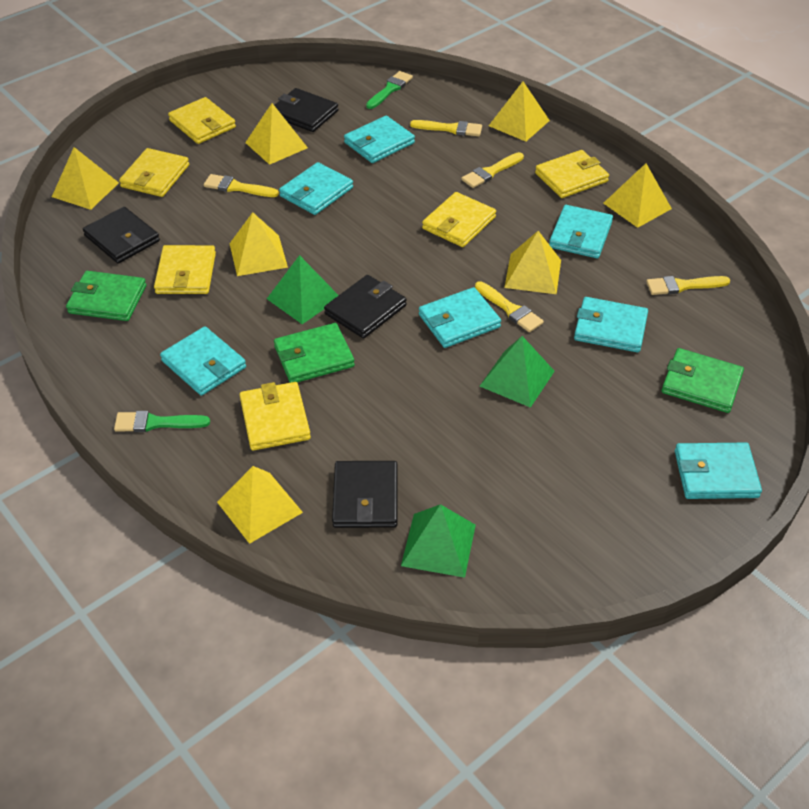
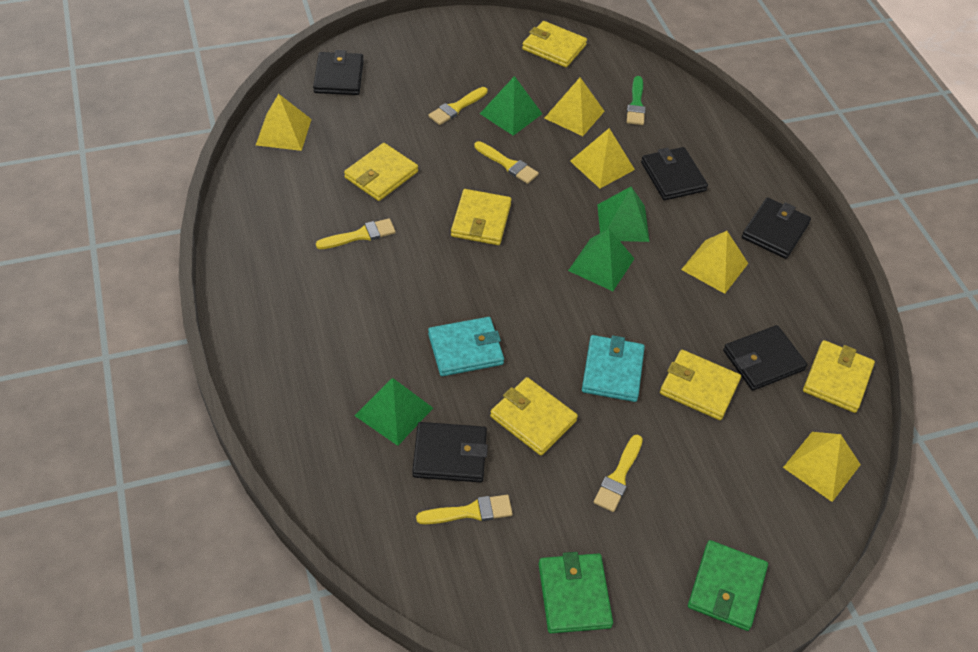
black wallet: [83,207,160,264] [274,88,339,132] [324,275,407,338] [332,461,398,528] = 4 -> [313,50,364,95] [412,422,488,482] [641,147,708,200] [723,325,807,391] [742,197,811,259] = 5
green brush: [114,411,210,432] [366,71,413,109] = 2 -> [627,76,646,125] = 1
green pyramid: [267,255,339,324] [401,504,476,578] [480,336,555,408] = 3 -> [355,378,433,446] [480,76,542,136] [568,229,635,291] [597,187,650,242] = 4
green wallet: [66,271,146,321] [274,323,355,383] [662,348,744,413] = 3 -> [539,552,613,633] [688,540,768,631] = 2
turquoise wallet: [160,326,246,396] [279,162,353,215] [344,116,415,163] [419,287,501,348] [549,205,613,258] [574,297,648,352] [675,443,762,499] = 7 -> [428,317,504,376] [582,335,645,402] = 2
yellow pyramid: [52,147,119,210] [217,466,303,544] [230,212,288,276] [245,103,308,165] [489,81,550,142] [504,231,561,294] [603,163,672,228] = 7 -> [256,94,311,151] [545,77,605,136] [570,128,635,188] [681,231,748,294] [783,432,861,502] = 5

